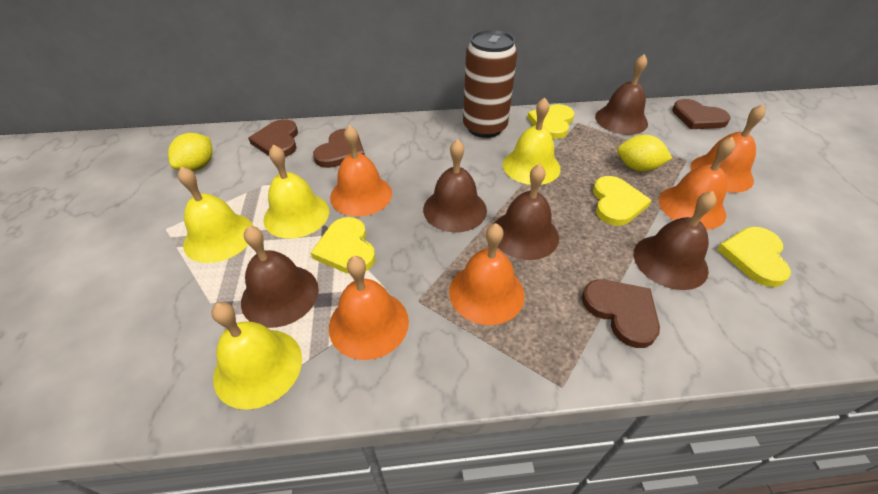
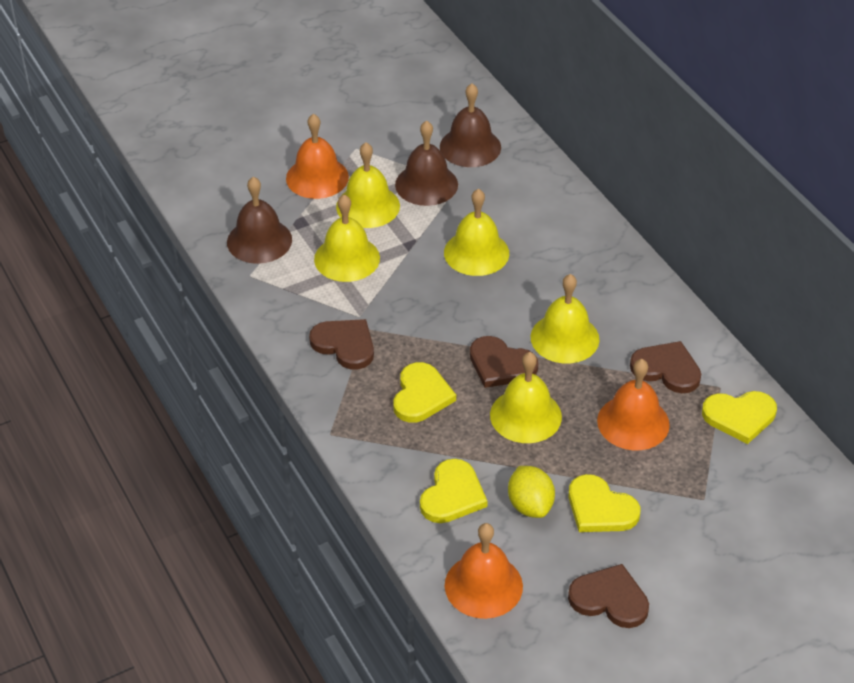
brown bell: [241,226,319,328] [423,139,487,232] [494,164,559,260] [595,54,648,135] [634,191,716,290] = 5 -> [227,177,292,264] [395,120,458,206] [440,83,501,167] = 3
brown can: [463,30,517,138] = 1 -> none = 0
orange bell: [329,256,409,360] [330,125,392,217] [449,223,525,325] [659,137,736,230] [690,104,766,193] = 5 -> [286,114,349,199] [445,523,523,619] [597,359,670,450] = 3
yellow bell: [178,166,253,263] [211,302,302,410] [264,145,329,239] [503,97,561,185] = 4 -> [314,195,380,282] [336,142,400,228] [444,189,509,276] [490,352,562,443] [531,274,599,363] = 5
yellow lemon: [168,133,213,171] [617,135,672,172] = 2 -> [508,466,555,518] = 1

